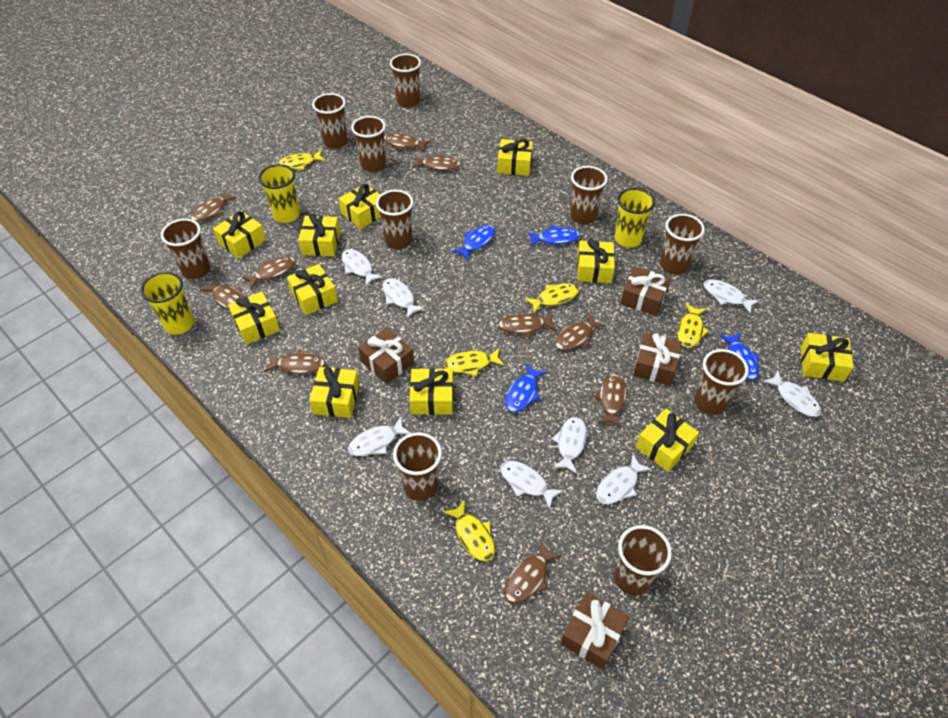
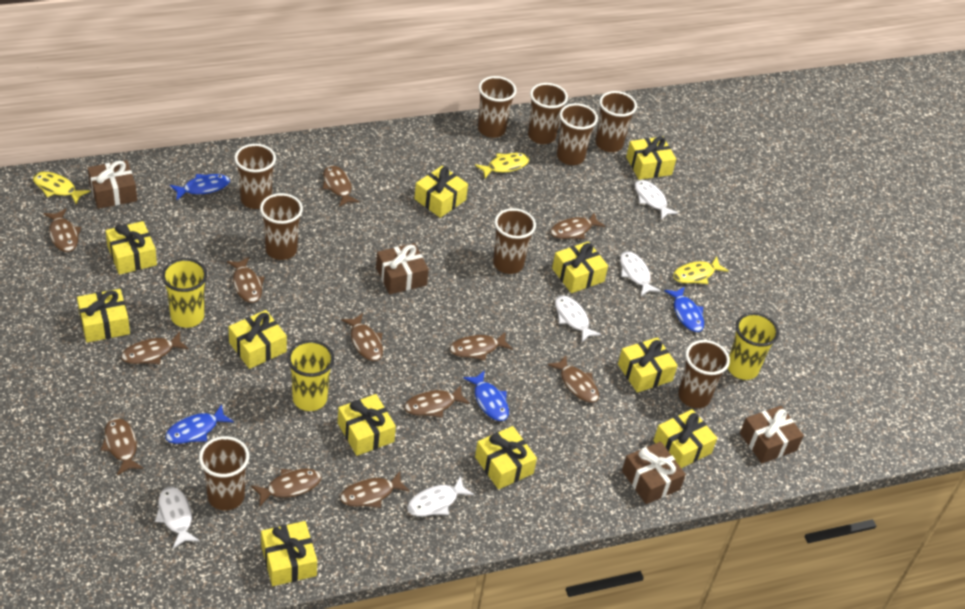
brown cup: [161,218,210,279] [312,93,347,149] [351,116,386,172] [376,190,413,249] [390,54,421,107] [393,432,442,501] [570,166,608,225] [614,525,672,596] [660,214,705,274] [694,349,749,415] = 10 -> [199,436,249,511] [234,144,276,209] [260,193,303,260] [478,76,516,138] [493,208,536,274] [528,83,568,144] [557,103,598,165] [595,91,637,152] [678,340,730,408] = 9
brown fish: [191,191,237,222] [200,279,245,310] [242,256,296,289] [264,349,325,374] [384,133,430,151] [412,154,461,171] [498,314,557,338] [504,540,562,603] [555,313,605,351] [593,374,626,427] = 10 -> [43,208,81,252] [101,418,144,476] [121,332,189,364] [227,257,265,303] [251,469,322,506] [322,165,360,207] [340,471,410,508] [341,313,383,361] [404,385,470,418] [450,331,513,361] [547,355,599,403] [550,213,606,239] = 12
white fish: [342,249,383,286] [348,417,411,456] [383,278,425,319] [500,461,564,509] [552,417,587,474] [596,454,652,504] [703,279,760,314] [762,370,821,417] = 8 -> [155,487,200,548] [407,476,474,516] [555,295,601,342] [620,251,661,296] [635,180,678,220] = 5
yellow fish: [277,150,326,170] [443,500,495,561] [444,348,504,376] [524,283,579,313] [677,303,709,347] = 5 -> [33,172,90,204] [475,153,529,178] [673,256,729,284] = 3

